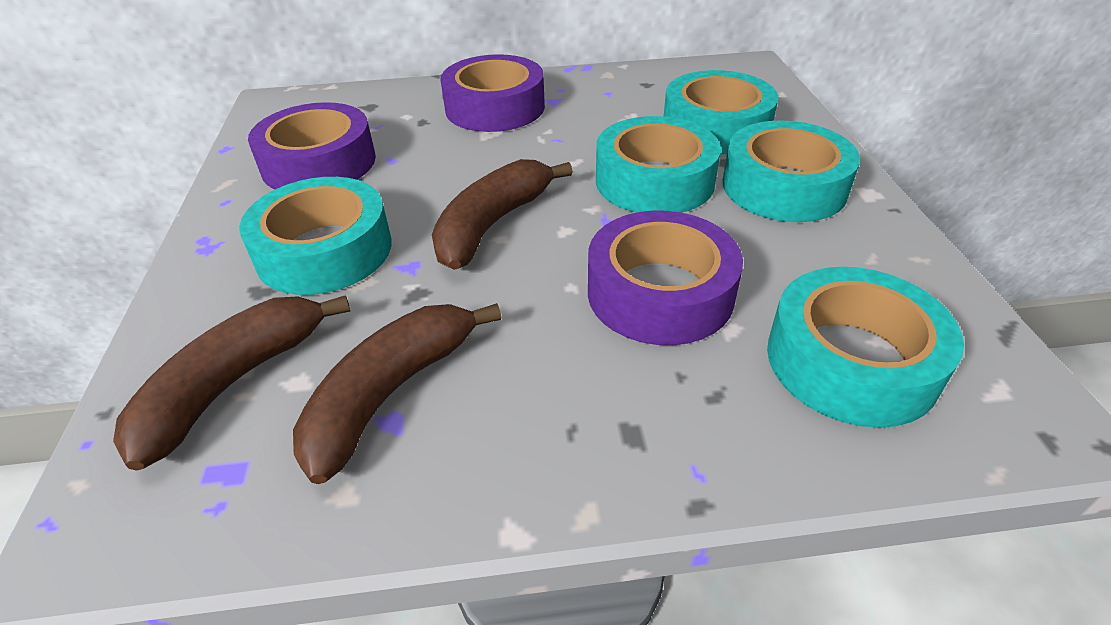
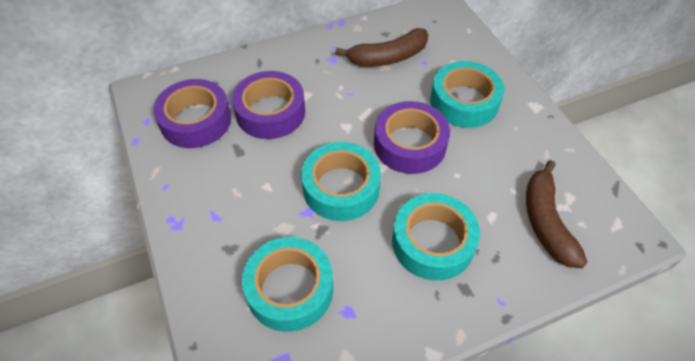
brown banana: [113,295,350,471] [293,303,501,484] [432,159,573,270] = 3 -> [335,28,428,67] [526,160,588,268] = 2
turquoise tape: [239,177,392,295] [596,116,721,213] [664,70,778,154] [723,120,860,222] [767,267,964,428] = 5 -> [242,237,333,332] [301,142,381,221] [392,193,480,280] [430,61,504,128] = 4

